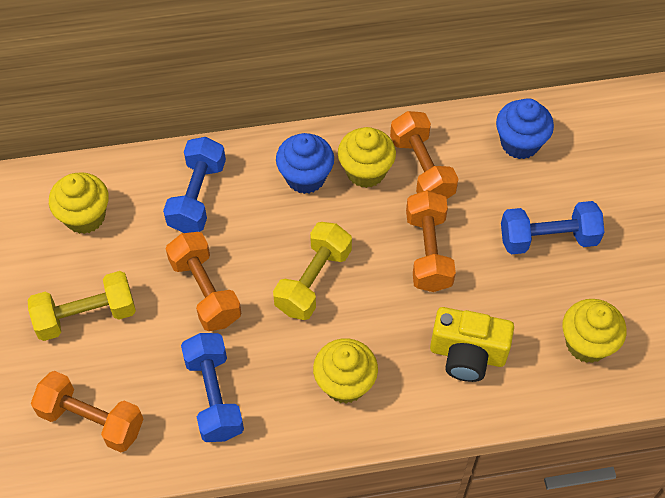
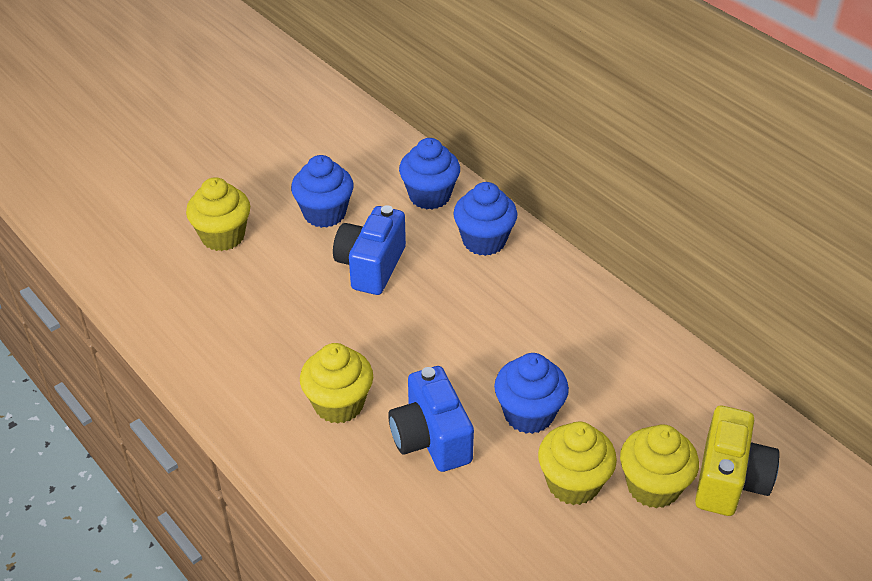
blue camera: none = 0 -> [333,205,406,295] [388,366,474,472] = 2
blue cupcake: [276,133,334,194] [496,98,554,159] = 2 -> [291,155,354,228] [399,138,460,209] [453,182,517,256] [494,353,569,434] = 4
blue dumbbell: [163,137,226,233] [181,333,244,442] [501,201,604,254] = 3 -> none = 0
orange dumbbell: [31,371,143,452] [166,232,241,331] [390,111,459,199] [406,190,456,292] = 4 -> none = 0
yellow dumbbell: [28,271,136,341] [273,222,352,320] = 2 -> none = 0

